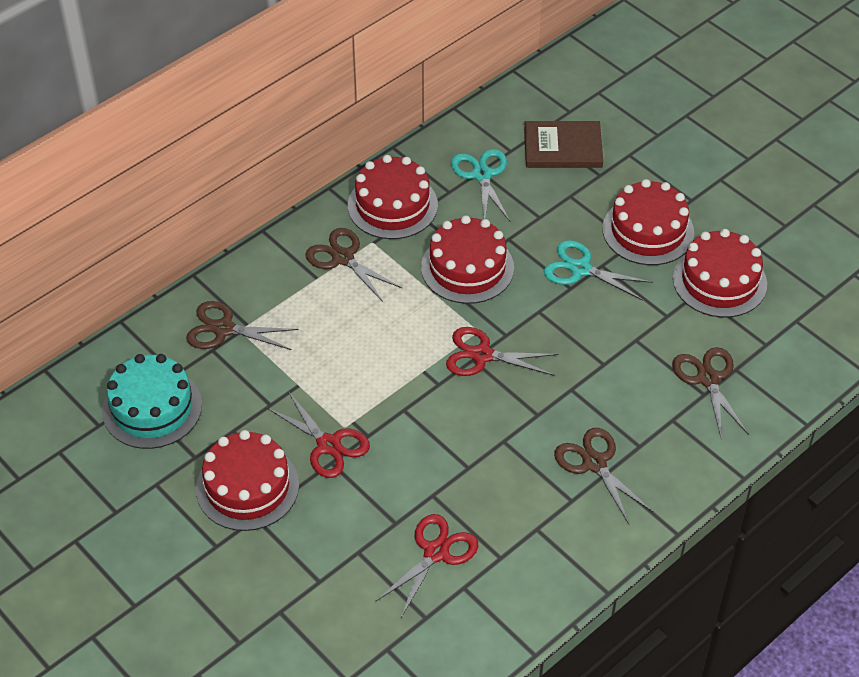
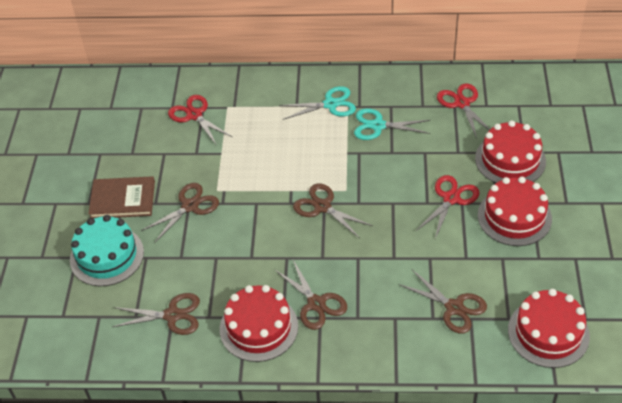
brown scissors: [186,301,299,350] [305,228,403,302] [554,428,653,524] [672,347,749,439] = 4 -> [113,293,200,335] [141,183,219,243] [274,258,347,330] [293,184,373,238] [399,270,487,333] = 5
red cake: [196,430,299,531] [348,155,438,239] [421,215,514,304] [602,179,694,265] [673,229,767,318] = 5 -> [220,285,298,362] [475,120,546,183] [478,177,552,246] [508,289,590,368] = 4

